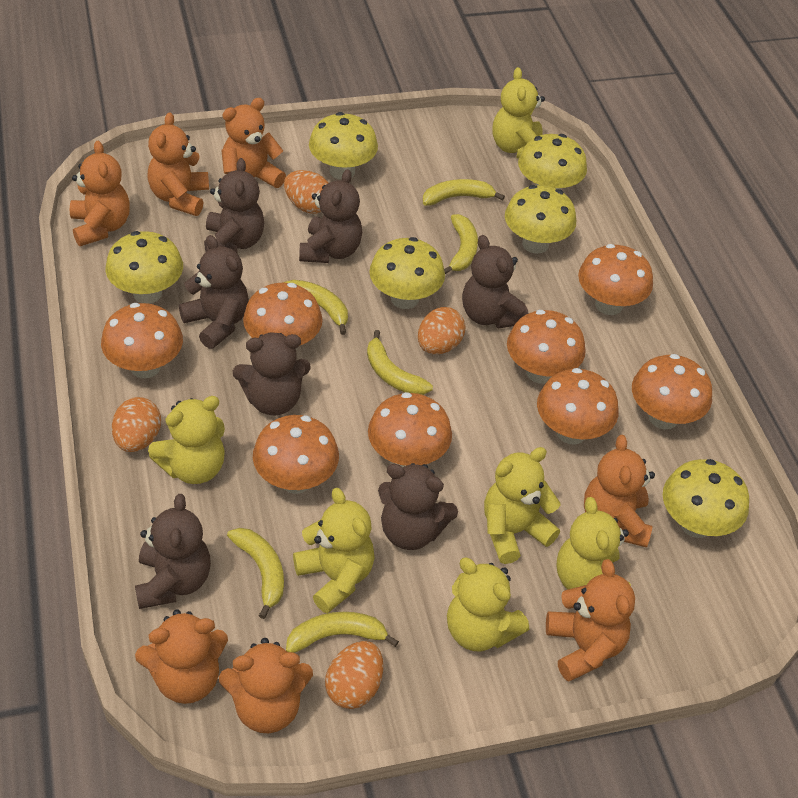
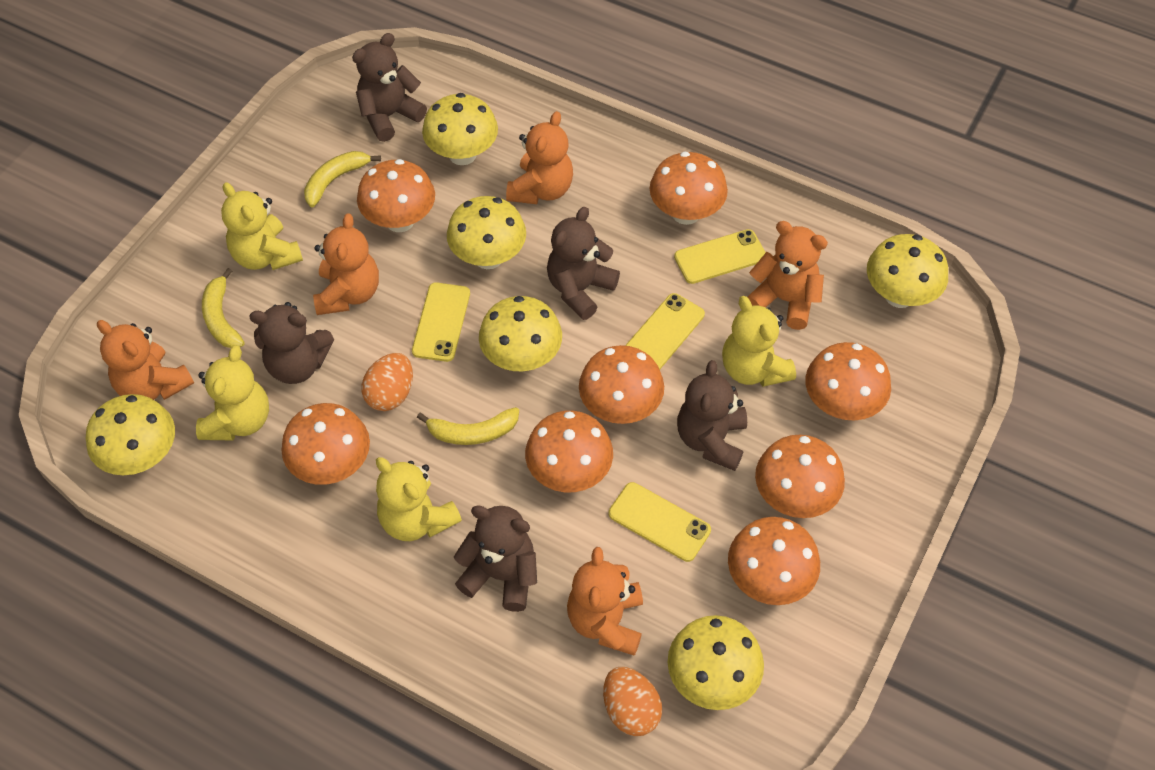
brown teddy bear: [135,494,211,609] [179,235,249,349] [204,158,264,253] [233,332,311,415] [299,169,362,263] [378,463,458,550] [462,235,529,329] = 7 -> [249,302,334,384] [352,33,427,142] [454,505,537,612] [547,207,620,320] [677,360,747,471] = 5
orange egg: [112,397,161,452] [284,170,328,213] [325,641,383,709] [418,307,465,354] = 4 -> [361,353,413,411] [603,667,662,736] = 2
orange teddy bear: [70,141,130,246] [135,609,228,704] [147,112,209,216] [219,638,313,733] [221,98,286,188] [546,559,635,682] [584,435,655,547] = 7 -> [97,320,194,400] [313,213,379,315] [506,111,573,204] [567,547,643,656] [748,221,828,330] = 5
yellow banana: [227,528,284,619] [284,280,348,335] [286,612,399,653] [367,330,433,395] [423,179,505,206] [444,214,478,274] = 6 -> [202,268,245,348] [304,151,381,207] [417,407,519,445] = 3
yellow phone: none = 0 -> [412,282,470,362] [609,482,711,562] [625,293,705,370] [674,229,766,284] = 4
yellow teddy bear: [148,396,225,484] [293,488,375,613] [447,558,529,651] [484,447,561,564] [493,67,545,158] [557,497,631,590] = 6 -> [196,345,269,440] [221,182,303,270] [376,457,462,541] [722,296,796,387] = 4

